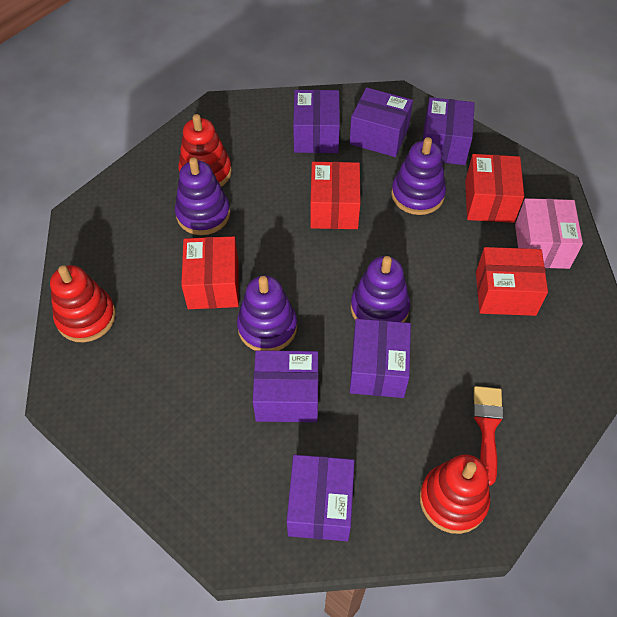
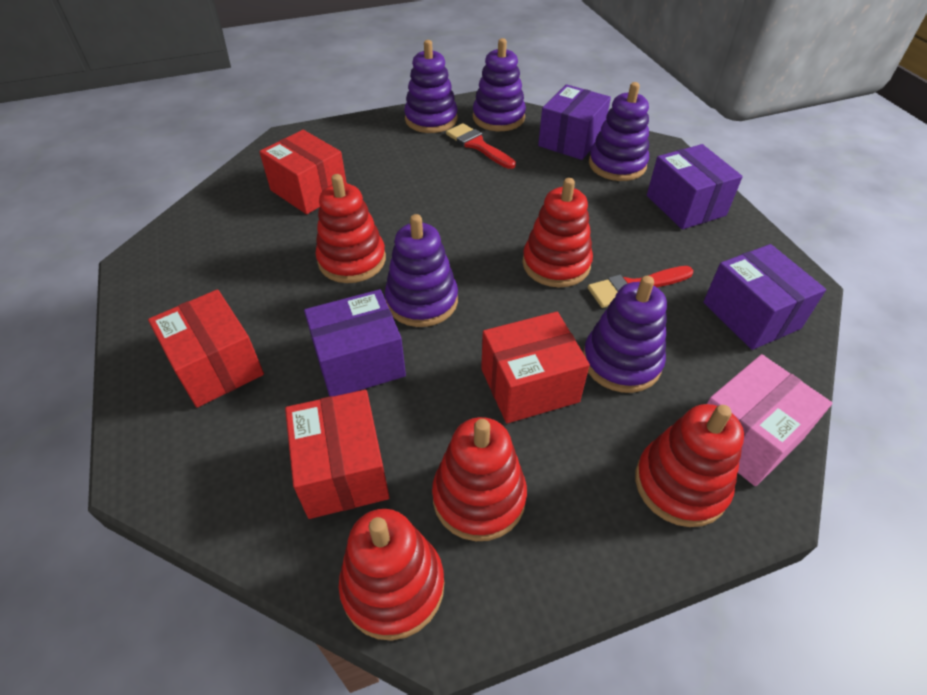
purple box: [253,350,319,422] [287,455,355,541] [293,90,340,153] [349,87,413,157] [350,319,411,398] [423,97,475,165] = 6 -> [304,289,406,397] [538,84,611,160] [647,144,743,229] [703,244,826,350] = 4
purple stacking toy: [175,157,230,235] [237,275,297,351] [351,256,410,322] [391,137,446,215] = 4 -> [385,214,458,327] [404,40,458,133] [473,38,526,131] [583,276,667,393] [589,82,649,181] = 5
red brush: [473,386,504,485] = 1 -> [446,123,516,169] [588,266,693,308] = 2
red stacking toy: [50,265,116,342] [178,114,232,187] [420,454,490,534] = 3 -> [315,174,386,283] [339,509,444,641] [432,417,527,541] [522,178,593,287] [635,404,744,527] = 5

